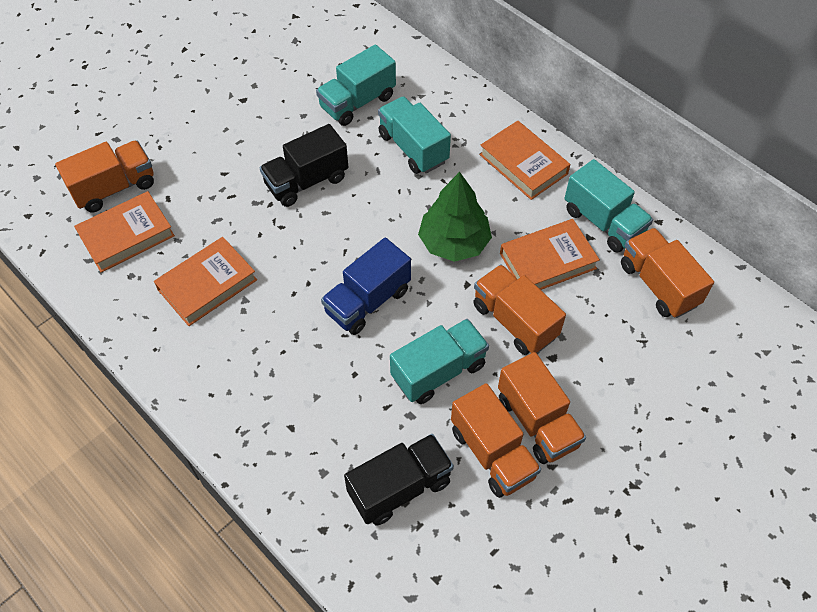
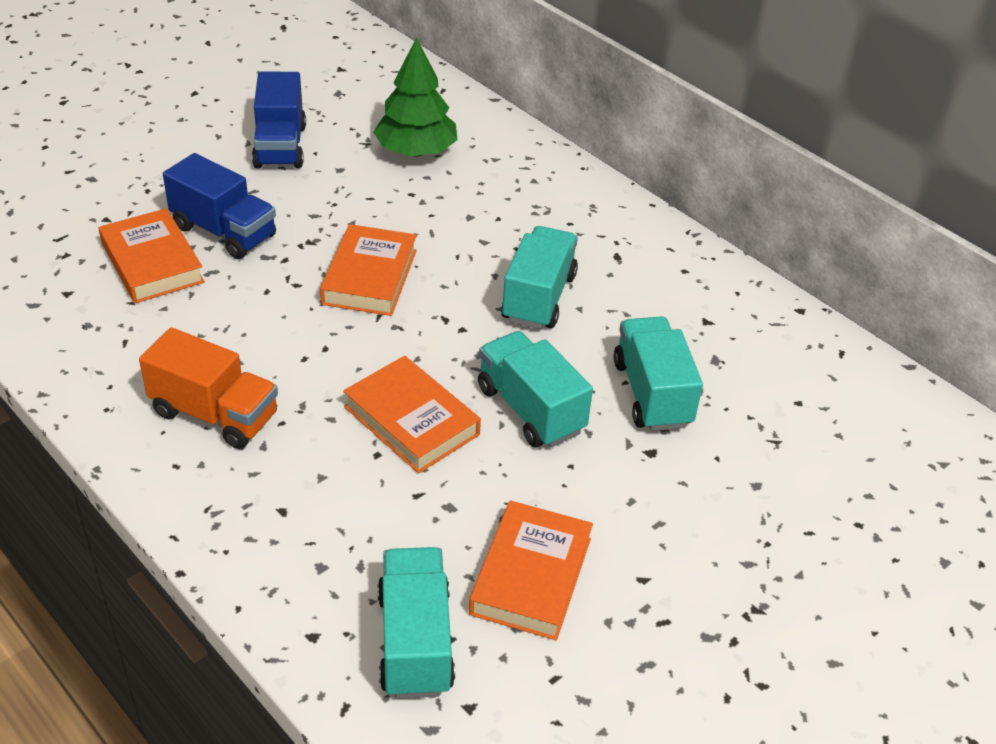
black truck: [260,124,348,207] [344,434,454,526] = 2 -> none = 0
blue truck: [321,238,411,335] = 1 -> [163,153,276,259] [252,72,306,168] = 2
orange truck: [55,140,154,212] [451,383,541,498] [473,264,566,355] [498,352,586,464] [621,228,714,318] = 5 -> [139,327,278,449] = 1

